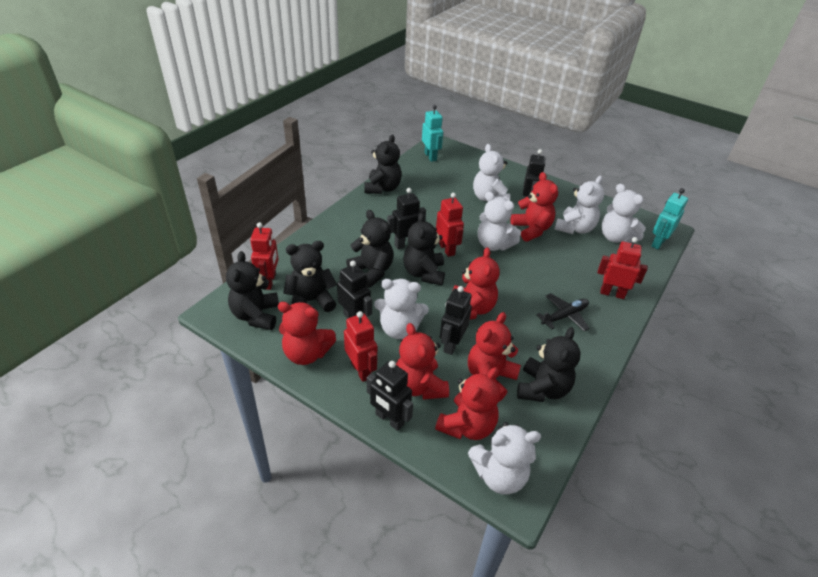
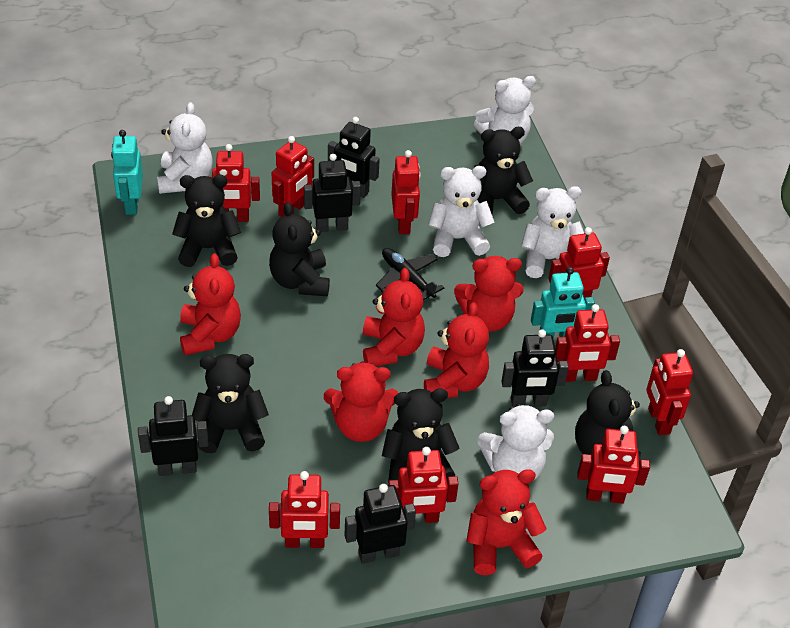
red robot: [250,222,278,290] [344,311,377,382] [436,193,464,257] [597,237,648,299] = 4 -> [208,144,260,222] [269,471,340,548] [272,136,314,217] [388,447,459,523] [391,150,421,234] [548,227,610,300] [555,304,620,382] [577,426,650,504] [646,349,693,435] = 9
white teddy bear: [374,279,429,339] [468,422,541,495] [473,144,510,201] [478,192,521,251] [554,176,604,234] [601,184,646,243] = 6 -> [157,102,212,194] [428,166,495,257] [474,76,536,144] [478,404,554,480] [521,186,584,278] = 5

